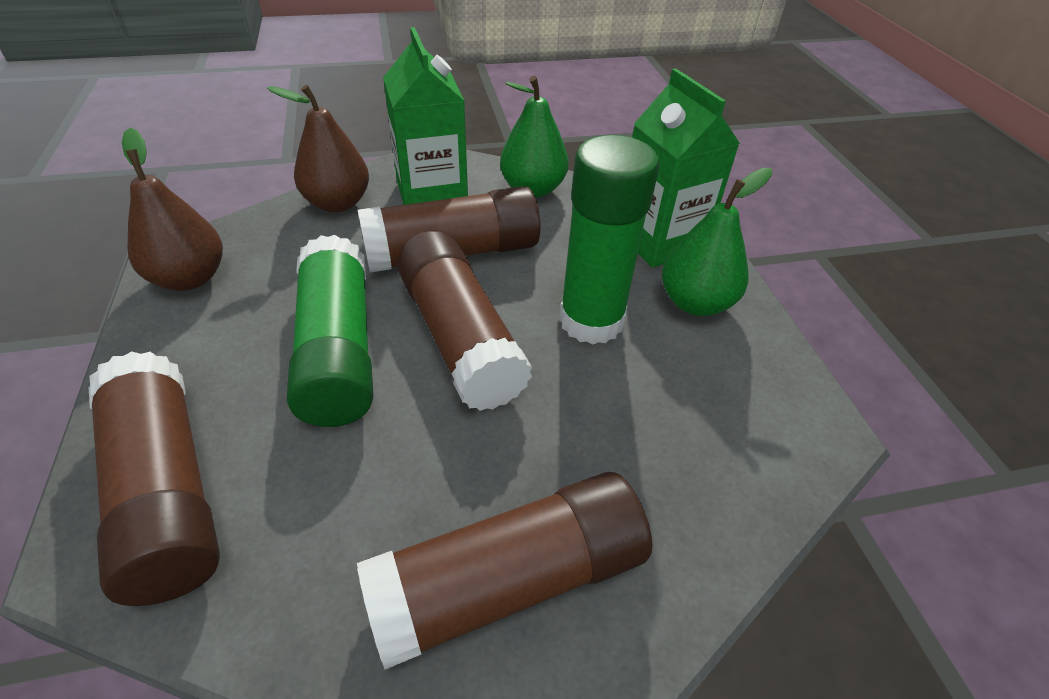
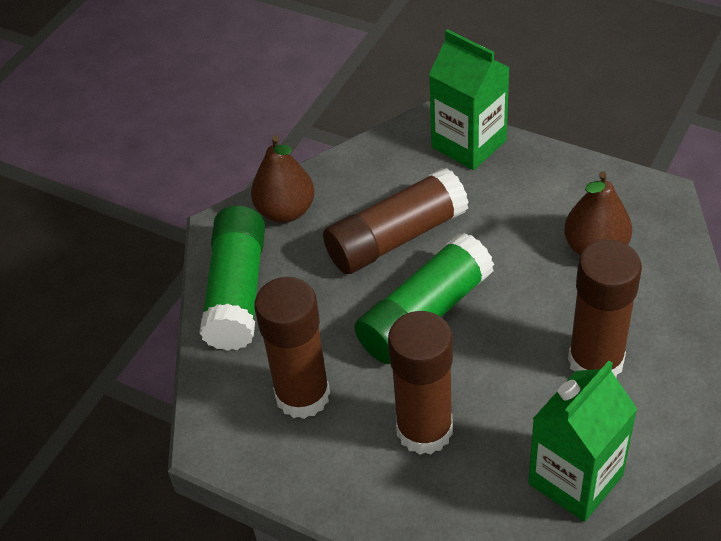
green pear: [500,76,569,198] [662,168,772,316] = 2 -> none = 0

